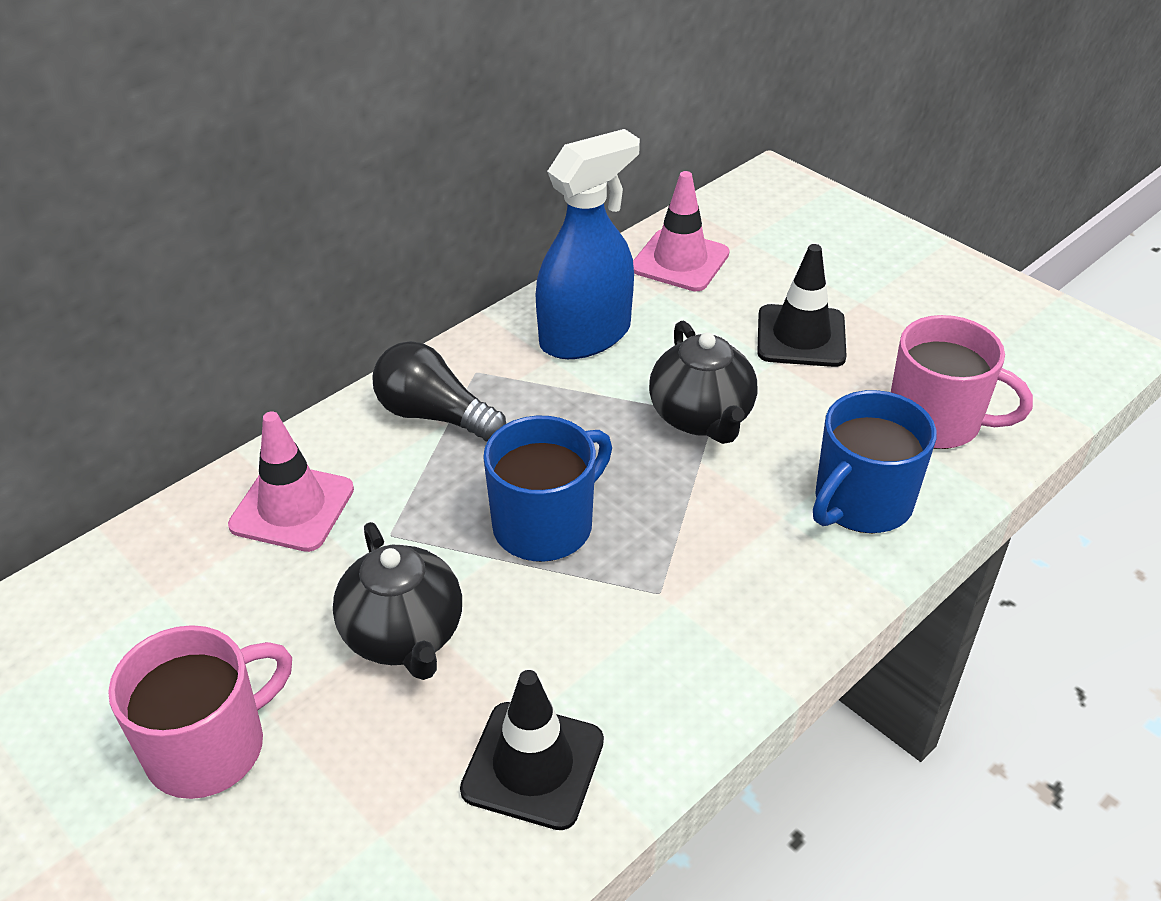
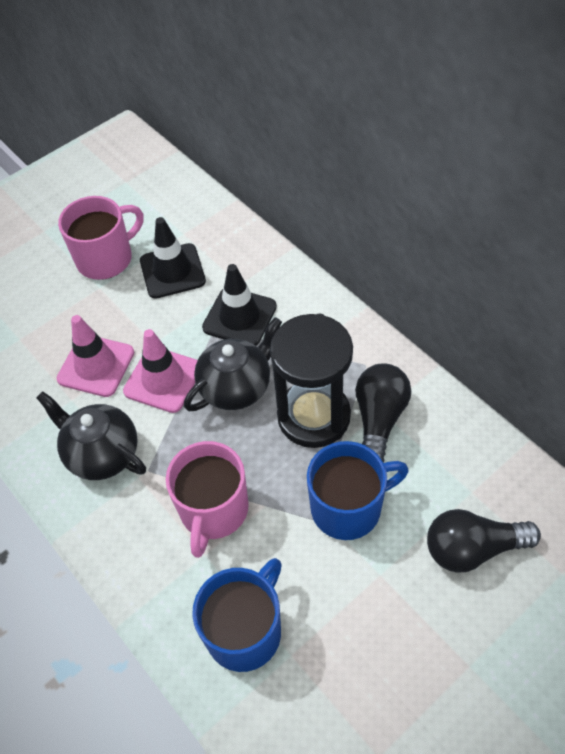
black hourglass: none = 0 -> [270,314,353,448] = 1
black light bulb: [372,341,506,442] = 1 -> [355,364,411,462] [427,509,541,573] = 2
blue spray bottle: [536,129,640,359] = 1 -> none = 0

